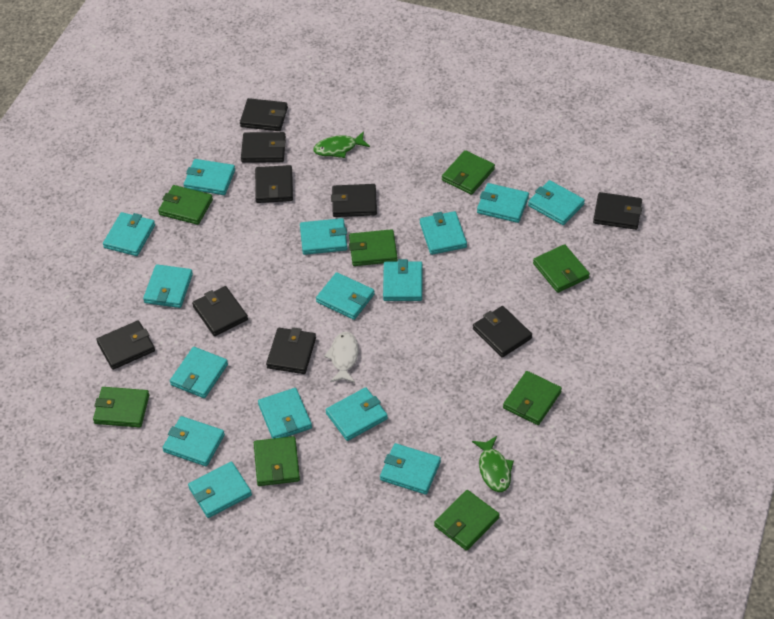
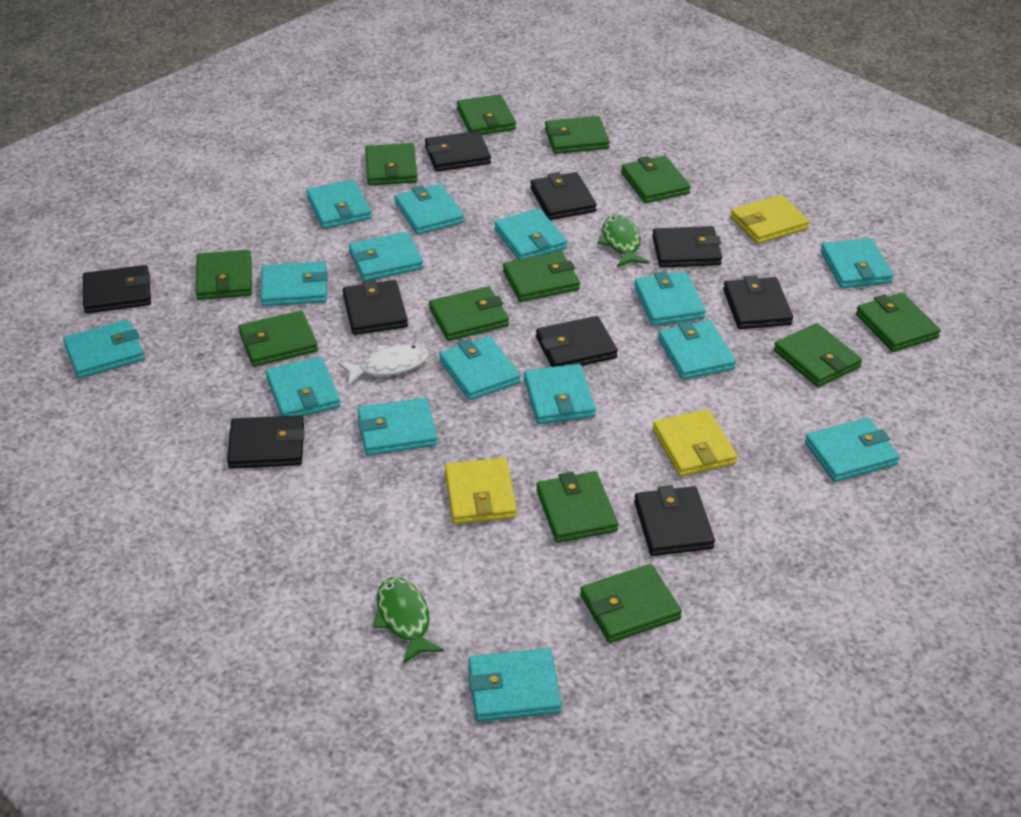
green wallet: [93,387,149,428] [158,185,213,225] [254,436,300,486] [349,229,397,266] [434,490,500,551] [442,150,495,195] [503,371,562,425] [533,244,590,293] = 8 -> [196,250,252,300] [238,310,318,367] [365,143,418,185] [429,286,509,341] [457,94,516,135] [503,251,580,302] [536,471,618,543] [545,116,610,154] [580,564,682,643] [621,156,690,203] [774,323,862,387] [856,293,941,352] = 12
yellow wallet: none = 0 -> [445,458,517,524] [653,409,737,477] [730,195,810,244] = 3

